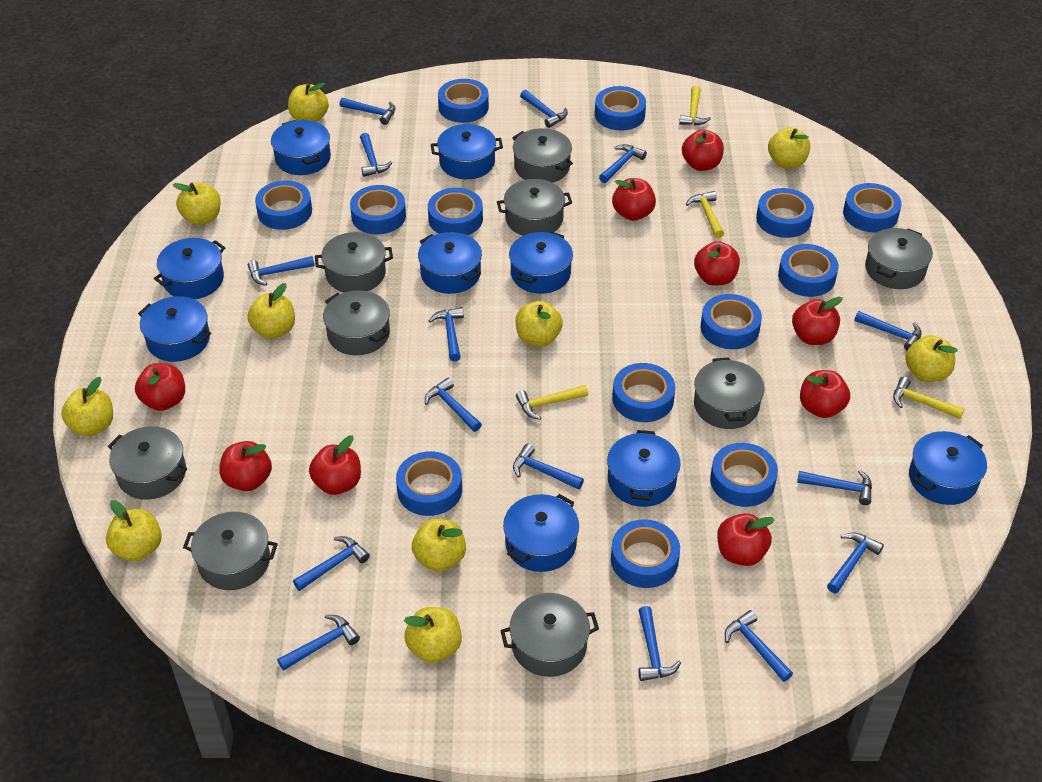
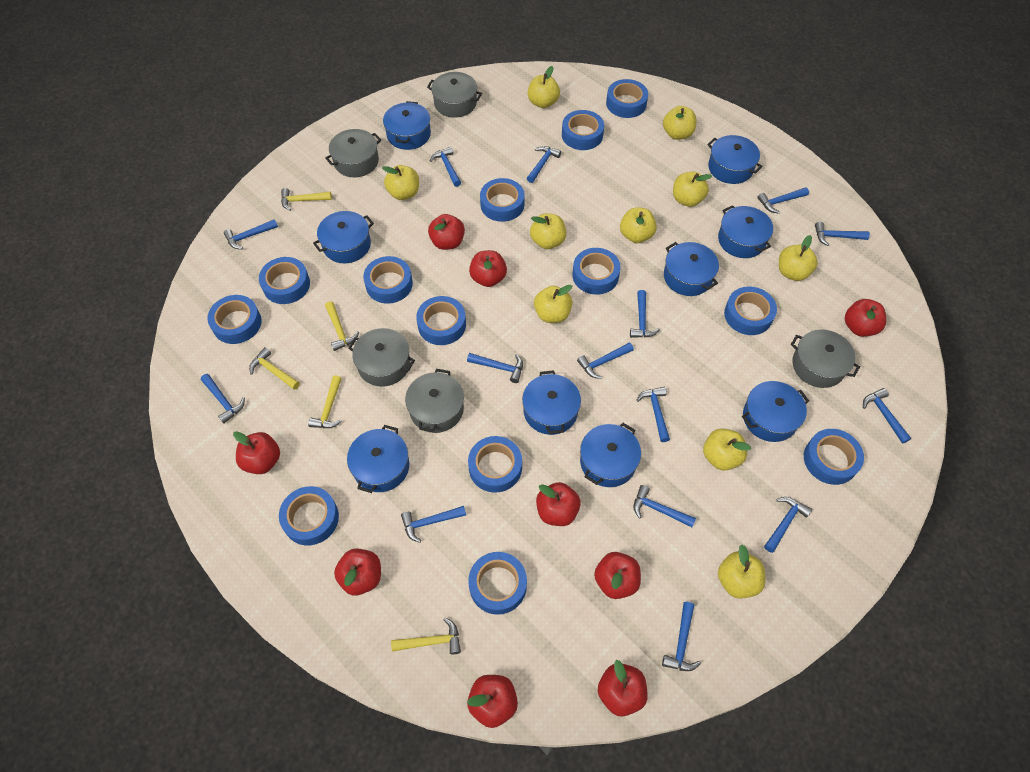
grey pot: [108,426,187,500] [183,512,278,590] [315,232,393,293] [323,290,390,355] [497,179,572,236] [500,593,599,677] [512,128,573,183] [694,357,765,429] [865,228,933,289] = 9 -> [325,129,381,177] [348,328,415,387] [405,369,464,433] [427,72,482,118] [791,329,860,388] = 5
yellow hammer: [516,385,588,420] [679,86,711,125] [686,191,724,238] [893,377,965,419] = 4 -> [249,347,300,390] [281,188,332,211] [308,376,342,428] [325,301,359,351] [391,617,461,654] = 5

